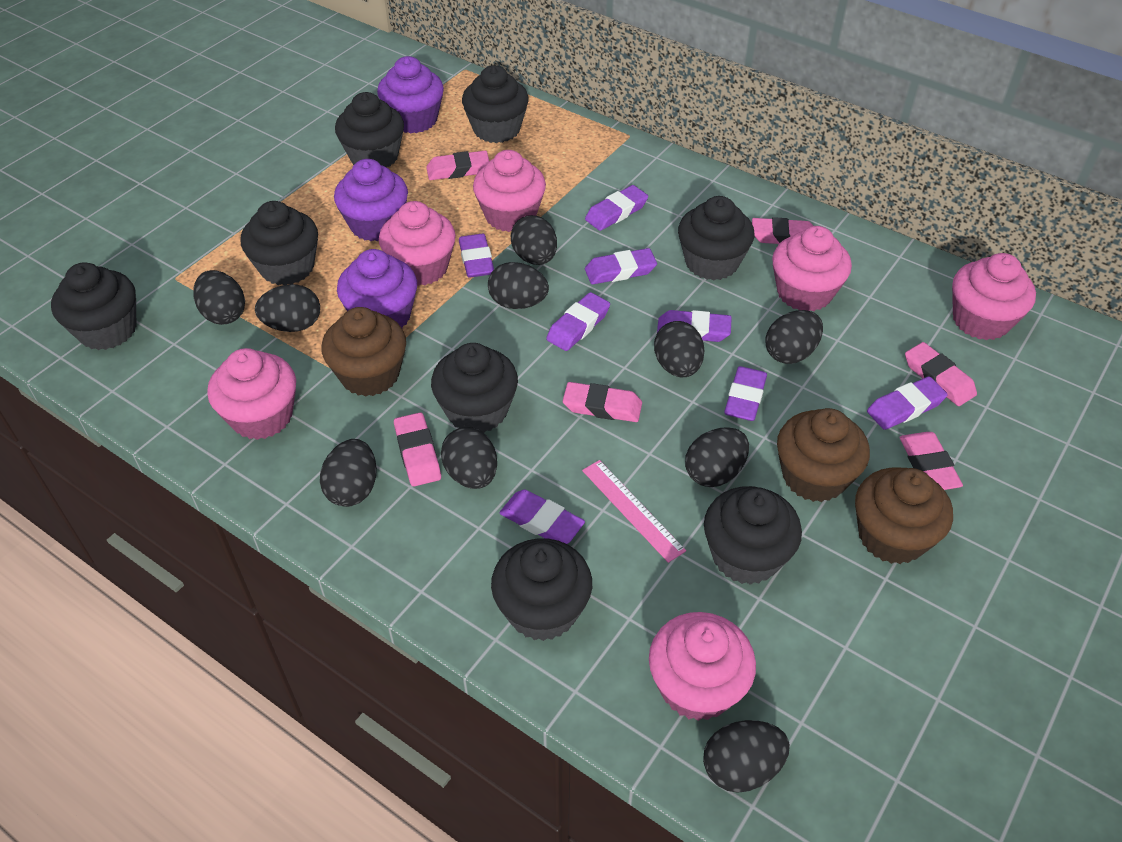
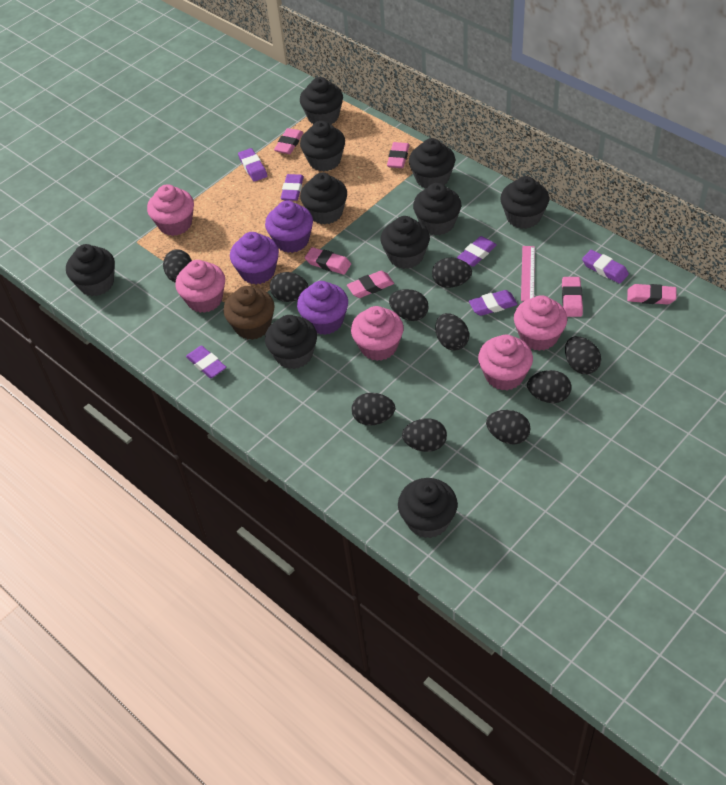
black cupcake: [51,262,136,350] [241,201,318,285] [335,92,404,168] [431,343,518,433] [462,66,529,143] [491,538,592,641] [678,196,754,280] [704,486,802,585] = 8 -> [66,244,115,296] [265,315,317,369] [300,77,343,125] [300,121,345,172] [300,173,347,224] [381,216,430,269] [398,478,458,538] [409,138,455,188] [413,183,461,235] [500,176,549,229] = 10
brown cupcake: [322,307,406,397] [777,408,870,502] [855,468,953,564] = 3 -> [223,286,275,340] = 1
pink cupcake: [207,348,296,440] [379,201,456,286] [473,150,546,232] [649,612,756,721] [772,226,852,311] [952,253,1036,340] = 6 -> [147,184,194,236] [175,260,225,313] [351,306,404,361] [478,335,533,390] [514,295,567,351] = 5
purple eraser: [459,234,494,278] [500,490,585,544] [546,292,610,351] [585,185,648,231] [585,248,657,284] [657,310,732,342] [724,366,767,421] [867,376,948,430] = 8 -> [186,346,226,378] [238,148,267,182] [281,174,304,201] [457,236,497,267] [469,290,518,316] [582,250,629,284] = 6

